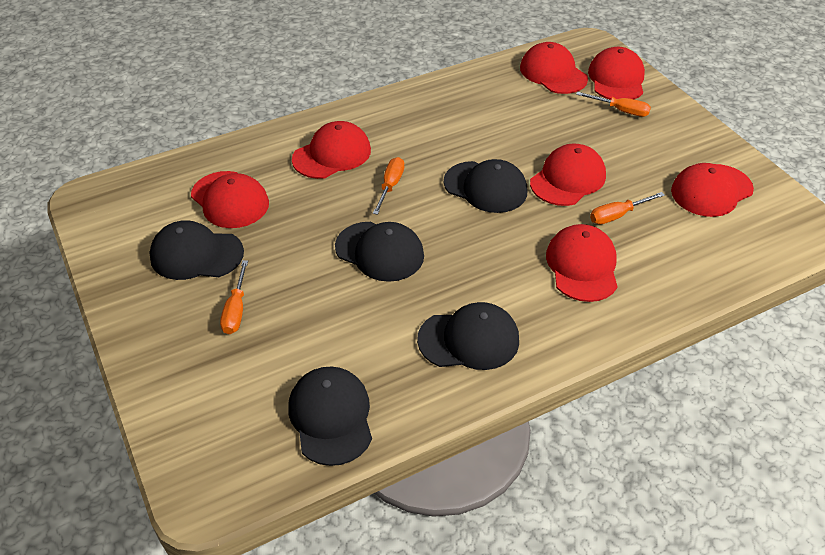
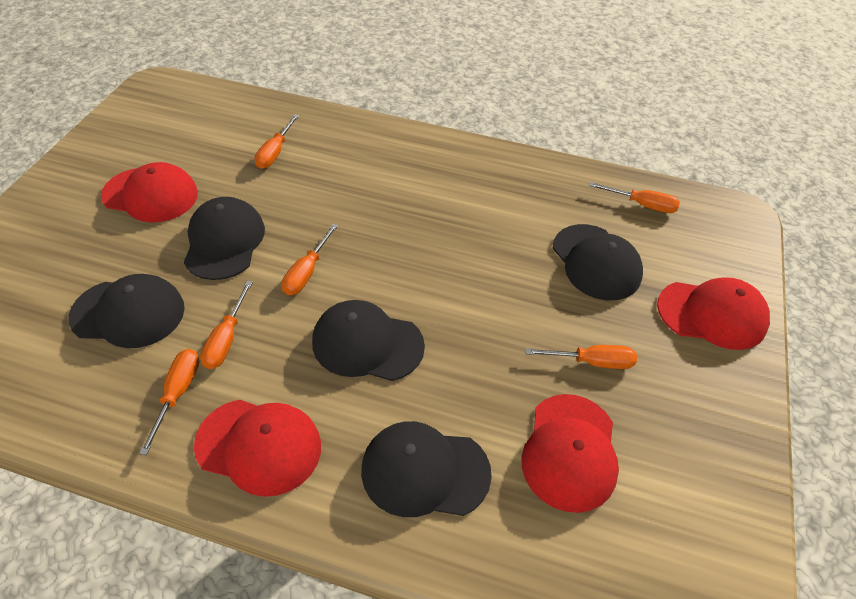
orange screwdriver: [220,260,248,334] [373,157,404,215] [576,92,651,117] [590,192,665,224] = 4 -> [139,349,200,455] [200,281,253,369] [254,114,299,169] [282,224,338,295] [525,345,637,369] [589,182,680,213] = 6
red cap: [191,171,269,228] [292,121,371,179] [520,42,588,94] [530,143,606,206] [546,224,618,302] [588,47,645,100] [671,163,754,217] = 7 -> [101,162,198,222] [194,400,321,497] [522,394,619,513] [657,277,770,350] = 4

